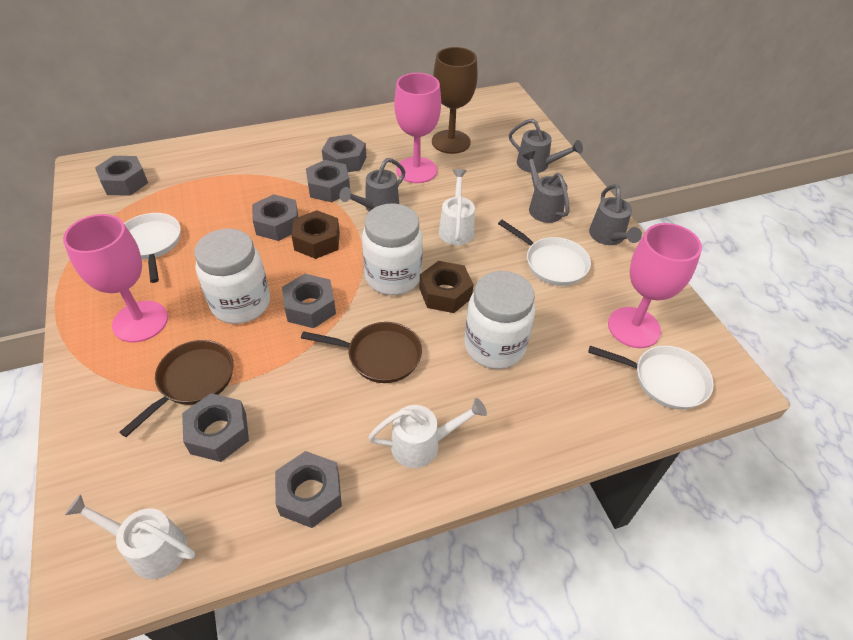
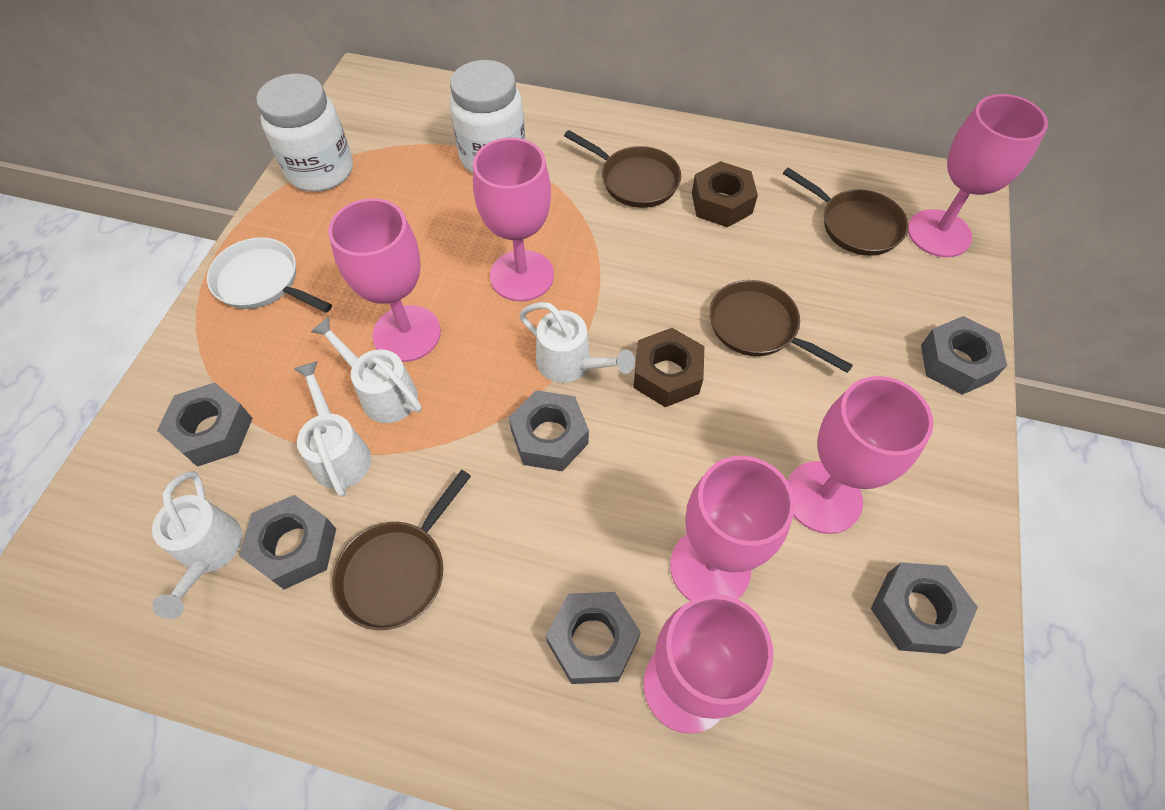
brown goblet: [432,47,478,154] = 1 -> none = 0
brown pan: [119,340,234,437] [301,322,422,383] = 2 -> [332,470,471,630] [564,130,681,208] [709,280,853,373] [783,168,908,256] = 4
grey nut: [95,156,148,196] [182,393,249,462] [252,194,298,241] [275,451,342,528] [282,274,336,328] [306,160,350,202] [322,134,366,172] = 7 -> [157,383,253,467] [239,495,336,590] [509,390,589,471] [546,592,641,684] [871,562,978,654] [921,316,1007,395] = 6
grey watering can: [340,158,405,212] [509,119,583,173] [522,151,570,223] [589,184,642,245] = 4 -> none = 0
pink goblet: [63,214,168,343] [394,73,441,183] [608,223,702,348] = 3 -> [328,198,441,362] [473,138,554,301] [643,594,773,734] [670,456,795,600] [787,376,934,534] [908,94,1048,257] = 6
white jar: [194,229,270,324] [362,203,423,295] [464,271,535,369] = 3 -> [256,74,353,192] [449,60,525,173] = 2
white pan: [124,213,181,283] [498,220,591,286] [588,345,714,410] = 3 -> [207,237,332,313] = 1
white watering can: [65,494,195,579] [368,398,487,468] [439,169,475,245] = 3 -> [152,472,242,619] [294,361,371,497] [311,317,421,423] [519,302,635,383] = 4

